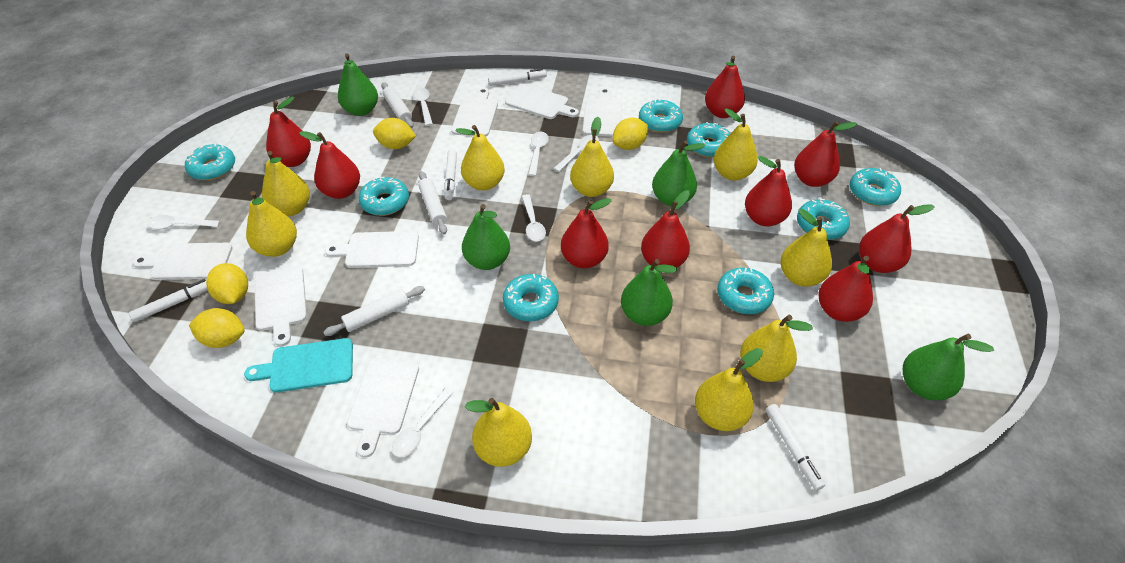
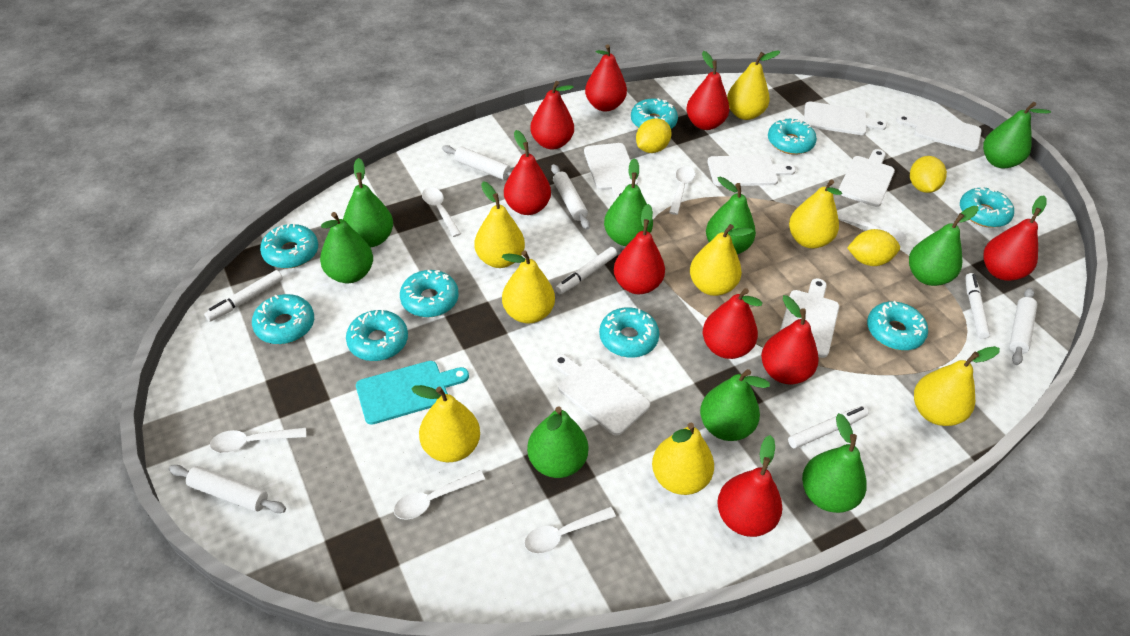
green pear: [338,53,378,116] [462,204,510,270] [621,259,677,326] [652,140,705,206] [903,334,994,400] = 5 -> [320,212,373,283] [343,158,393,247] [527,406,588,478] [604,158,653,246] [700,369,770,441] [706,177,756,254] [802,413,867,513] [909,206,979,286] [983,102,1051,168] = 9
turquoise donut: [185,143,235,181] [359,177,409,216] [503,274,559,321] [639,99,683,133] [687,122,731,158] [717,268,774,314] [797,199,850,240] [850,168,901,206] = 8 -> [252,294,314,344] [260,223,318,269] [346,310,408,361] [400,269,459,317] [599,307,659,358] [631,98,678,129] [768,118,817,155] [867,301,928,350] [960,186,1014,228] = 9
white rolling pin: [323,286,425,336] [381,82,414,128] [418,171,447,234] = 3 -> [169,465,286,513] [442,145,511,180] [551,164,590,230] [1009,288,1037,365] = 4
yellow lemon: [189,308,244,348] [206,263,248,304] [373,118,416,149] [613,118,648,150] = 4 -> [636,118,671,153] [847,229,900,266] [910,156,947,193] = 3
yellow pear: [246,191,297,257] [262,151,310,216] [455,125,505,190] [465,398,532,467] [570,117,614,197] [695,348,763,431] [714,108,758,180] [740,315,813,382] [781,209,832,287] = 9 -> [411,385,480,462] [475,182,525,268] [502,251,555,324] [652,423,714,495] [690,224,754,296] [727,50,780,120] [789,180,842,248] [914,346,1000,426] = 8

